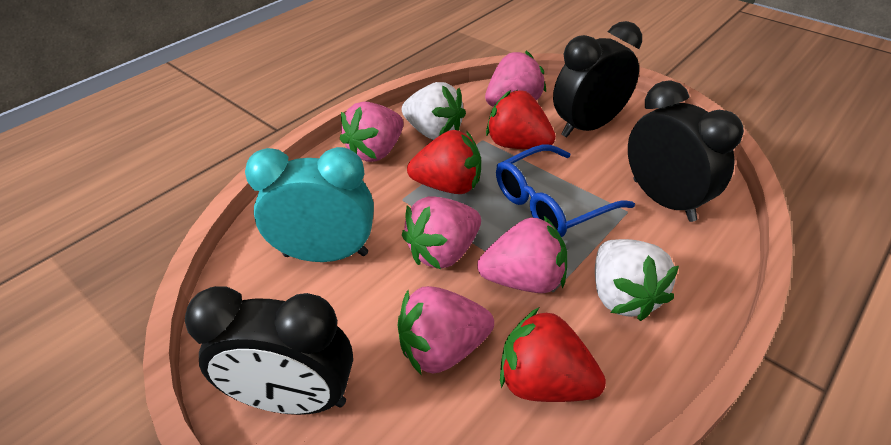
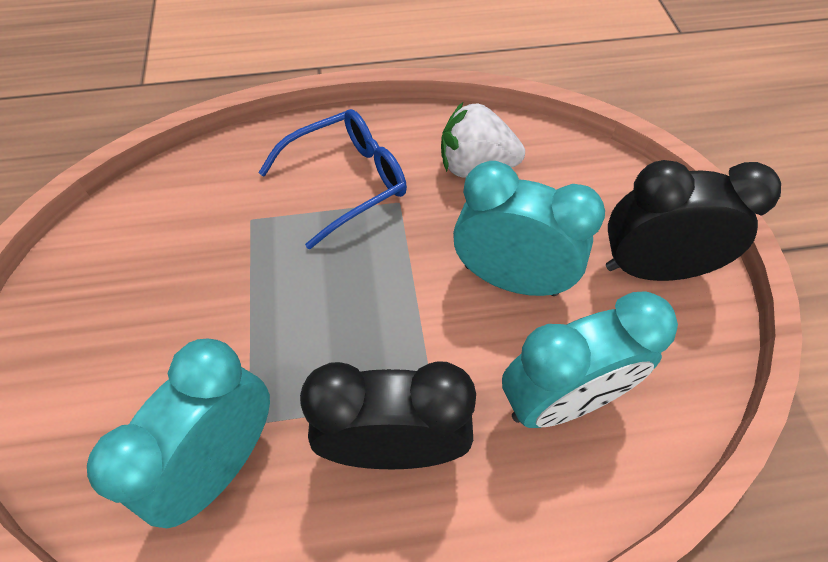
black clock: [185,286,353,415] [553,21,642,137] [628,80,744,222] = 3 -> [300,362,476,469] [606,160,781,281] = 2
pink strawberry: [340,102,404,162] [398,286,494,376] [402,196,481,269] [477,216,567,293] [485,51,546,107] = 5 -> none = 0
red strawberry: [407,130,481,194] [486,90,556,149] [500,307,606,402] = 3 -> none = 0
turquoise clock: [245,147,374,262] = 1 -> [87,338,270,528] [453,161,605,296] [502,291,678,428] = 3
white strawberry: [402,82,466,140] [595,239,679,321] = 2 -> [441,102,525,178] = 1

